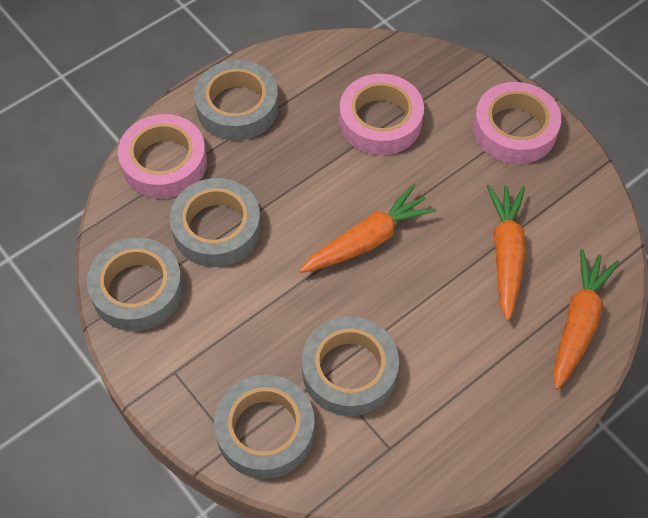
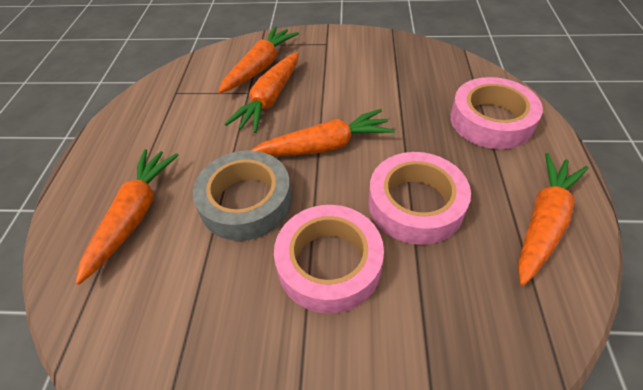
grey tape: [87,238,183,331] [170,178,261,267] [194,60,279,140] [214,374,315,479] [302,317,399,416] = 5 -> [193,150,292,241] = 1
orange carrot: [299,184,437,273] [487,185,526,321] [554,249,619,390] = 3 -> [76,149,179,285] [218,26,299,93] [225,52,299,133] [250,109,395,156] [518,153,589,286] = 5

